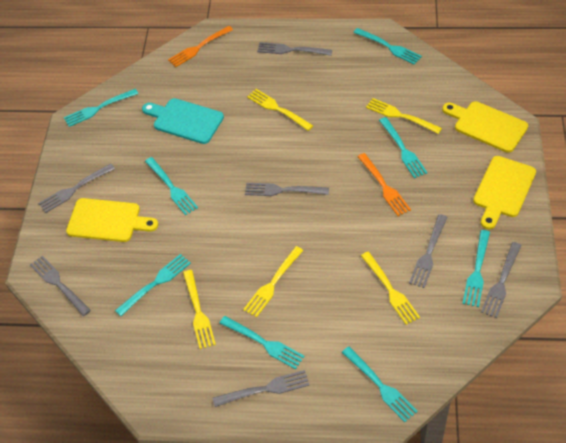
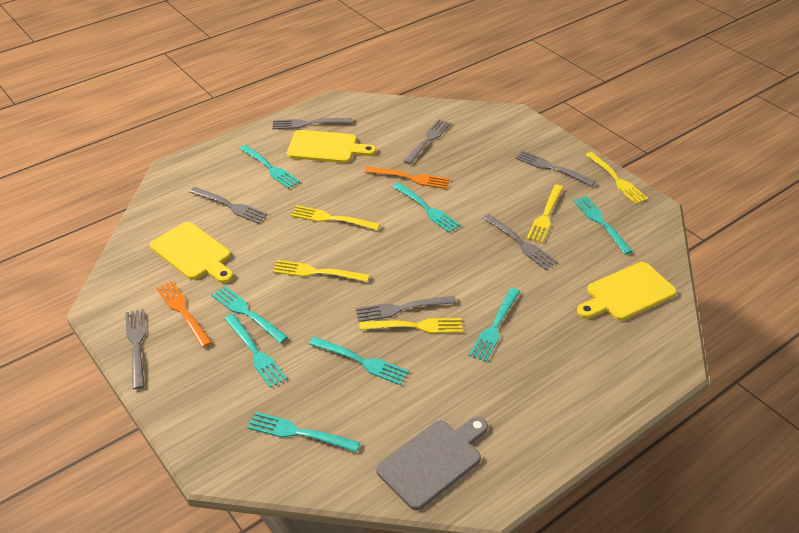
grey cutting board: none = 0 -> [376,417,488,510] = 1
turquoise cutting board: [142,98,224,144] = 1 -> none = 0

